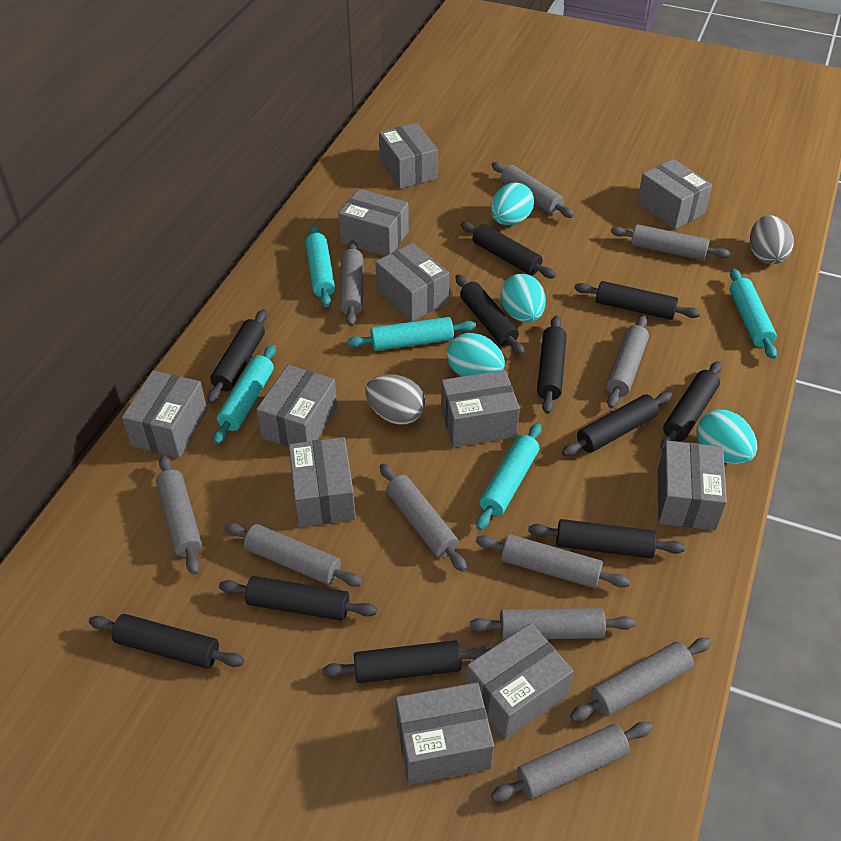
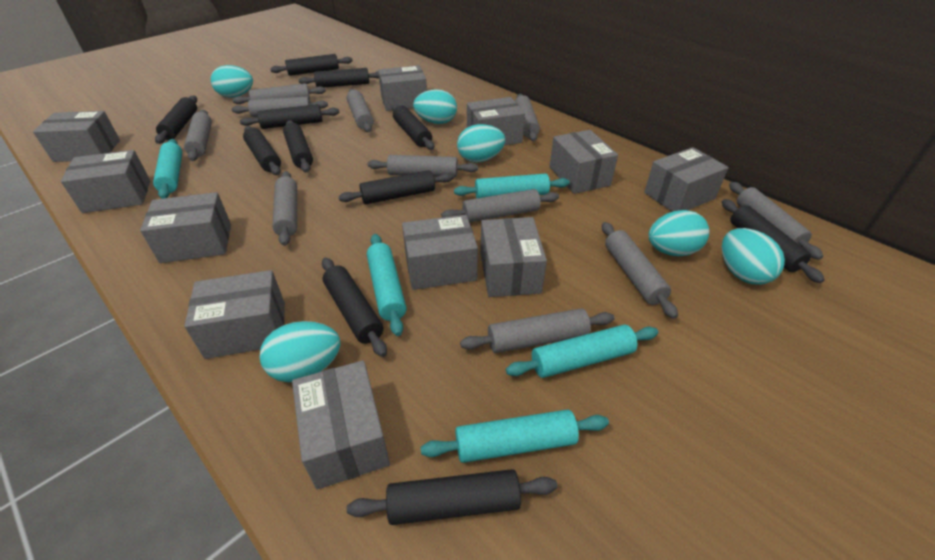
grey egg: [365,374,425,425] [750,215,794,264] = 2 -> none = 0
turquoise egg: [447,333,505,377] [491,182,534,225] [501,274,546,323] [697,409,757,464] = 4 -> [211,65,253,98] [260,321,341,382] [413,89,457,124] [457,124,505,163] [649,210,710,256] [722,228,785,285] = 6

